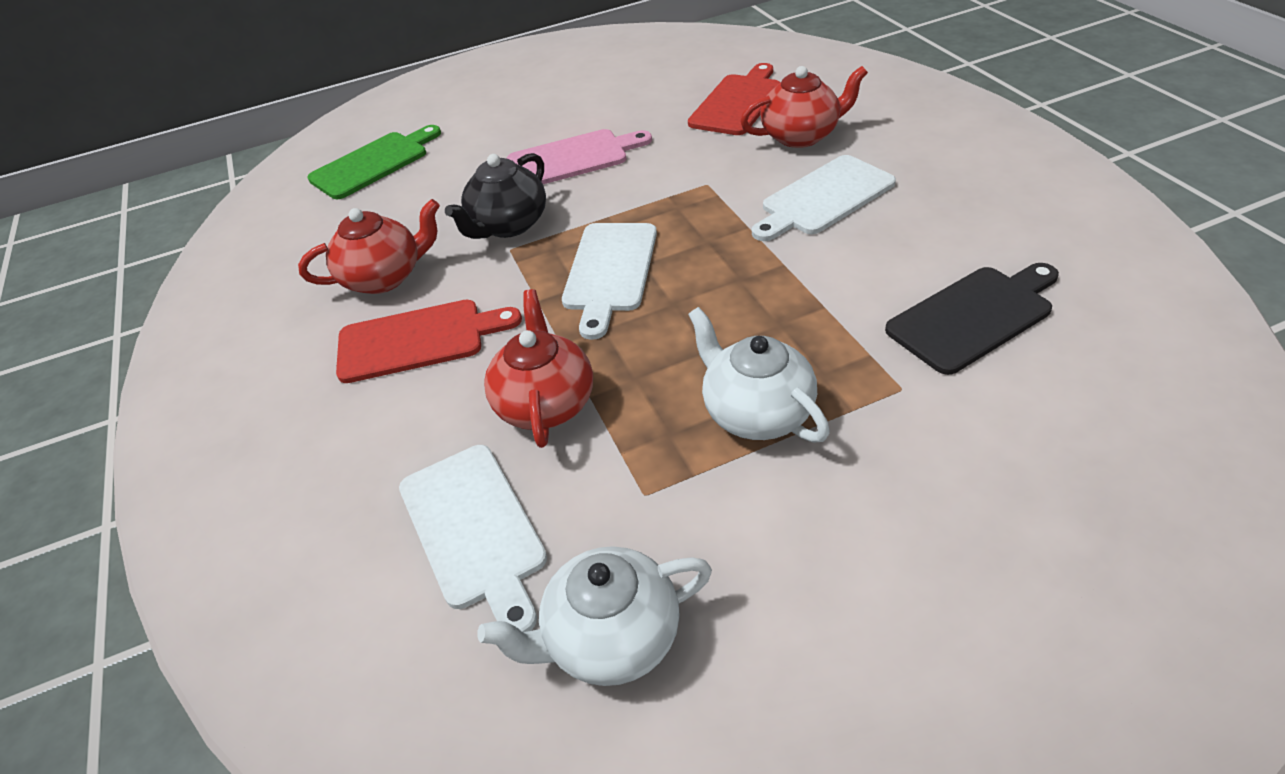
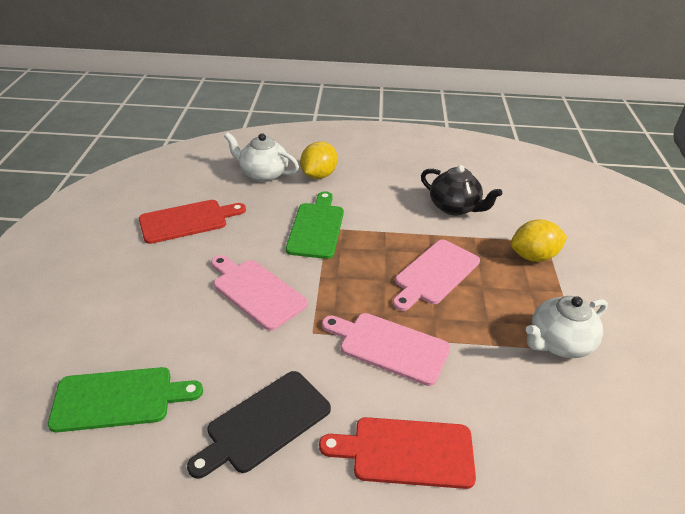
green cutting board: [307,125,441,199] = 1 -> [48,367,203,432] [286,191,344,259] = 2
pink cutting board: [507,129,652,184] = 1 -> [211,255,308,331] [322,313,450,386] [393,240,480,311] = 3
red teapot: [298,199,440,294] [484,289,593,448] [740,66,868,148] = 3 -> none = 0
white cutting board: [399,445,547,632] [562,223,657,340] [752,155,896,241] = 3 -> none = 0
yellow lemon: none = 0 -> [300,141,338,179] [511,219,567,262] = 2

